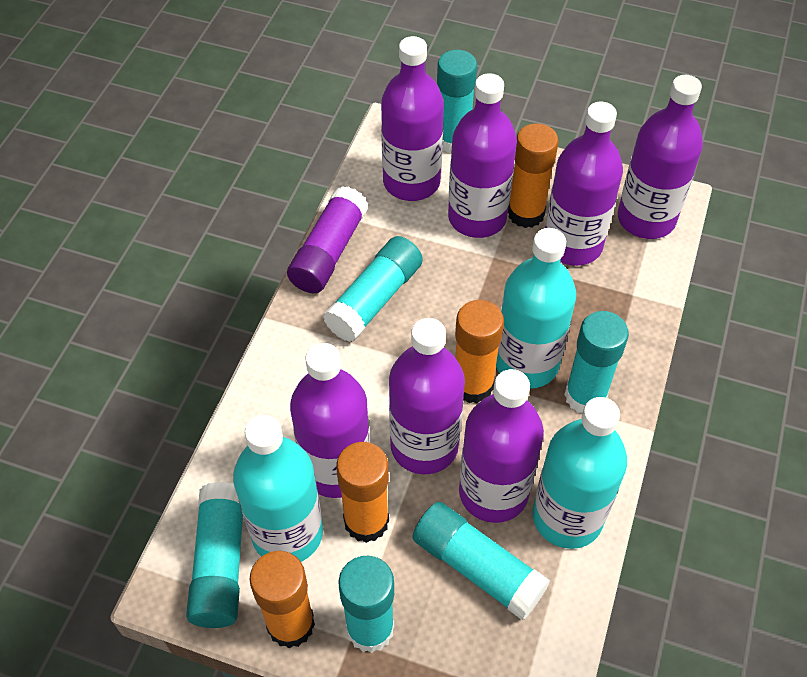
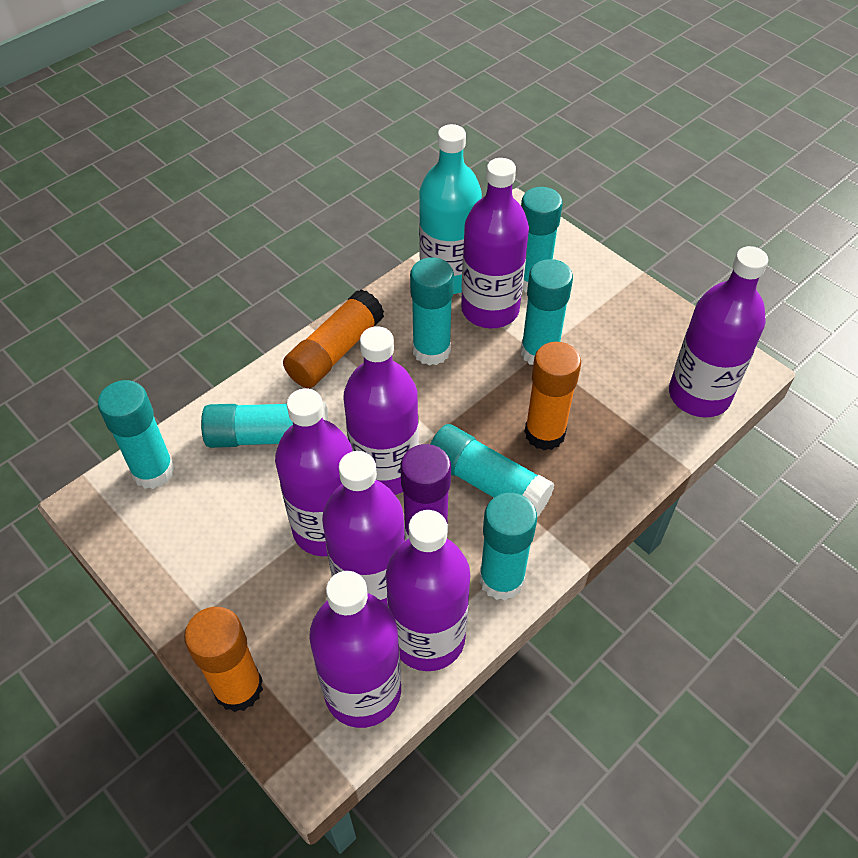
orange glue stick: [250,551,315,648] [336,442,389,543] [455,300,504,403] [508,123,559,228] = 4 -> [184,607,263,712] [283,290,384,388] [524,342,581,450] = 3
turquoise bottle: [233,415,323,562] [496,228,576,389] [533,397,627,549] = 3 -> [419,124,482,294] = 1
turquoise glue stick: [186,482,243,628] [323,236,423,342] [338,556,394,653] [412,502,550,620] [437,50,477,153] [564,311,629,413] = 6 -> [98,380,175,489] [201,402,328,448] [410,257,454,366] [430,424,555,517] [479,493,537,600] [521,187,563,292] [521,259,573,365] = 7

